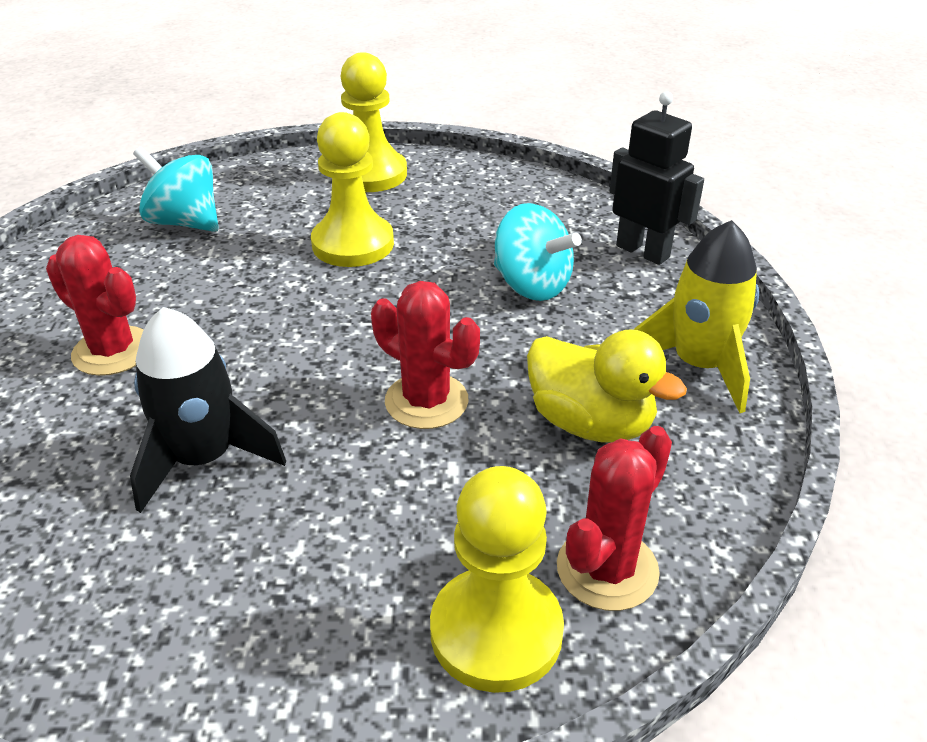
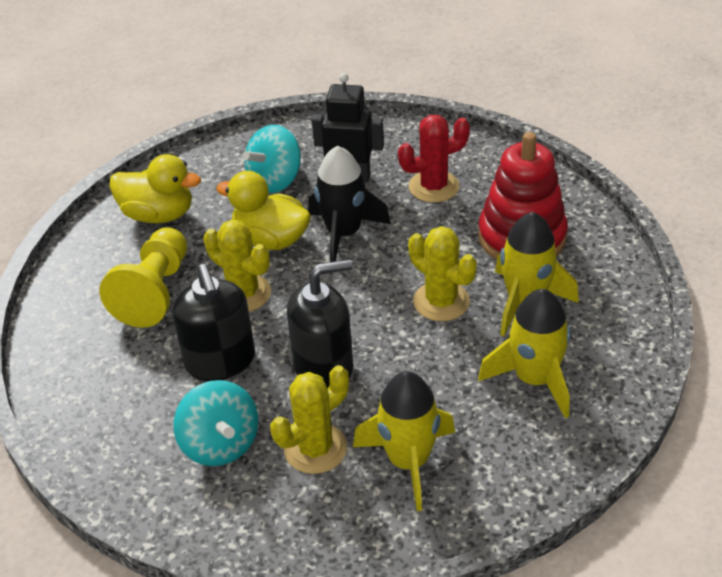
black soap dispenser: none = 0 -> [172,264,255,381] [287,259,353,389] = 2
red cactus: [46,235,144,376] [371,281,480,429] [557,426,672,611] = 3 -> [398,115,470,203] = 1
red stacking toy: none = 0 -> [478,132,568,260] = 1
yellow cactus: none = 0 -> [203,219,271,312] [270,365,349,474] [408,226,477,321] = 3
yellow duck: [527,329,687,443] = 1 -> [109,154,201,223] [216,171,311,250] = 2
yellow pawn: [311,112,394,267] [340,52,407,192] [430,466,564,693] = 3 -> [99,227,187,328] = 1
yellow rocket: [634,220,759,413] = 1 -> [353,371,455,511] [478,289,570,418] [495,212,579,336] = 3

